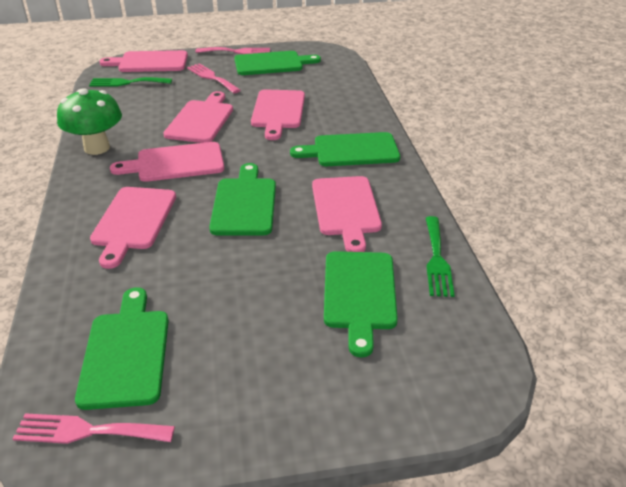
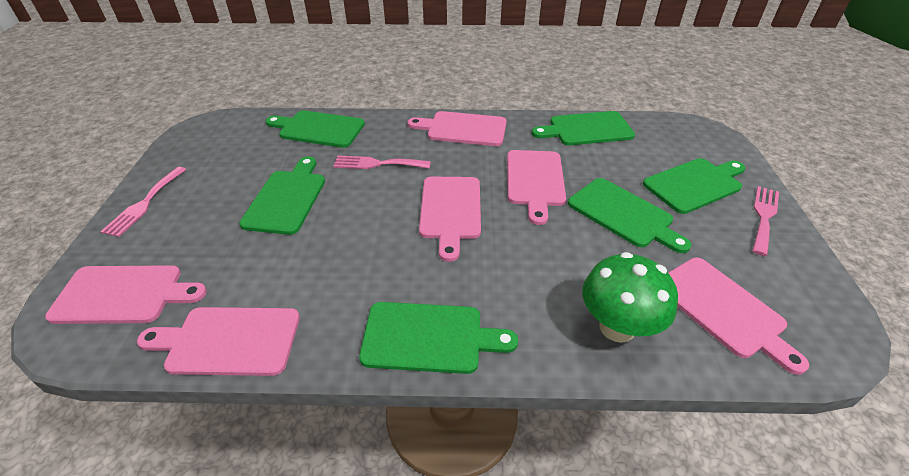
green cutting board: [75,287,169,410] [209,163,276,235] [234,51,321,75] [290,132,400,166] [324,251,398,358] = 5 -> [239,157,325,235] [266,110,365,148] [359,302,518,374] [532,111,635,145] [568,178,692,253] [643,158,746,214] = 6
green fork: [89,77,172,86] [426,216,455,297] = 2 -> none = 0

